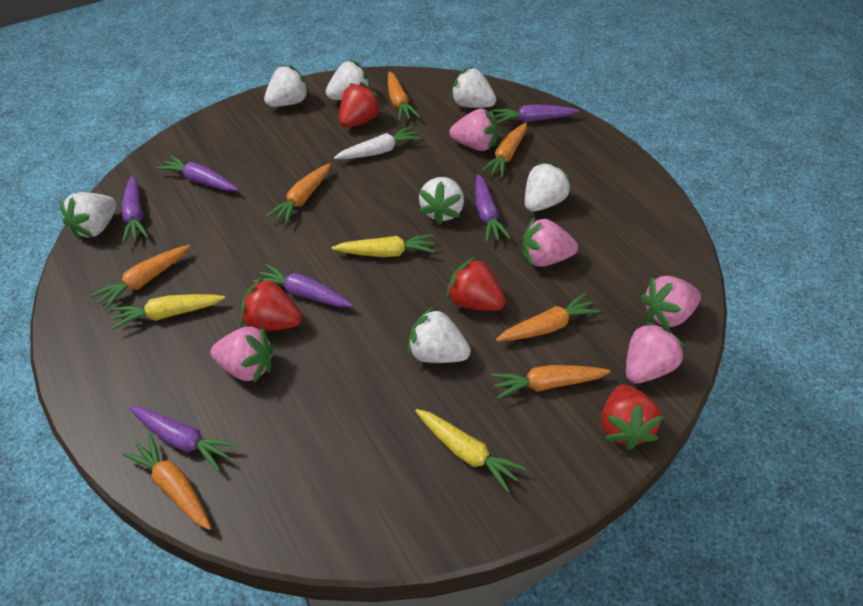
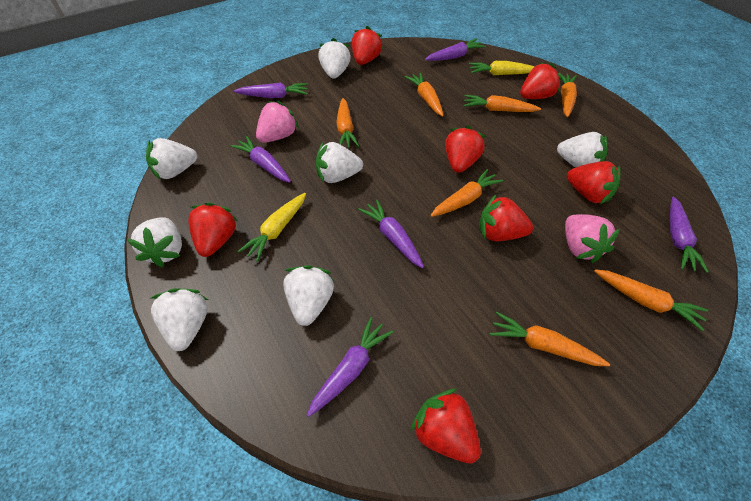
pink strawberry: [210,326,274,383] [449,109,498,151] [522,218,578,267] [626,321,686,383] [641,276,701,329] = 5 -> [256,101,299,143] [565,214,620,263] = 2
red strawberry: [240,277,302,331] [339,82,382,128] [446,256,505,311] [601,385,663,450] = 4 -> [188,202,239,257] [352,26,383,65] [410,389,481,463] [445,126,486,173] [479,195,533,241] [520,63,562,99] [567,161,621,204] = 7
white carrot: [334,126,421,159] = 1 -> none = 0
yellow carrot: [112,294,225,329] [332,234,435,257] [415,409,526,492] = 3 -> [238,193,306,262] [469,61,535,75] = 2

